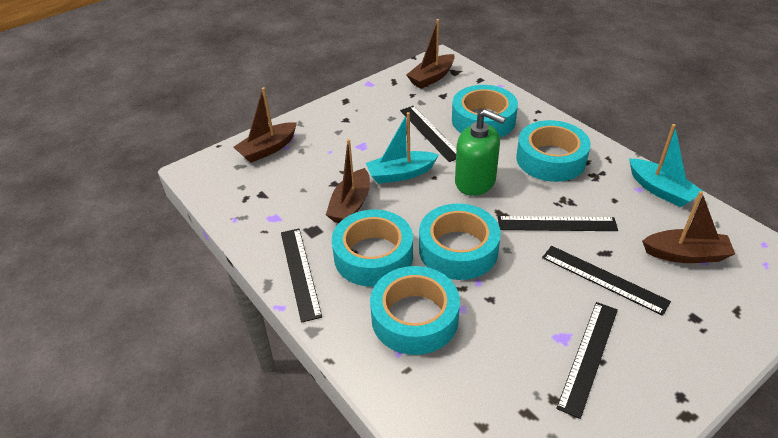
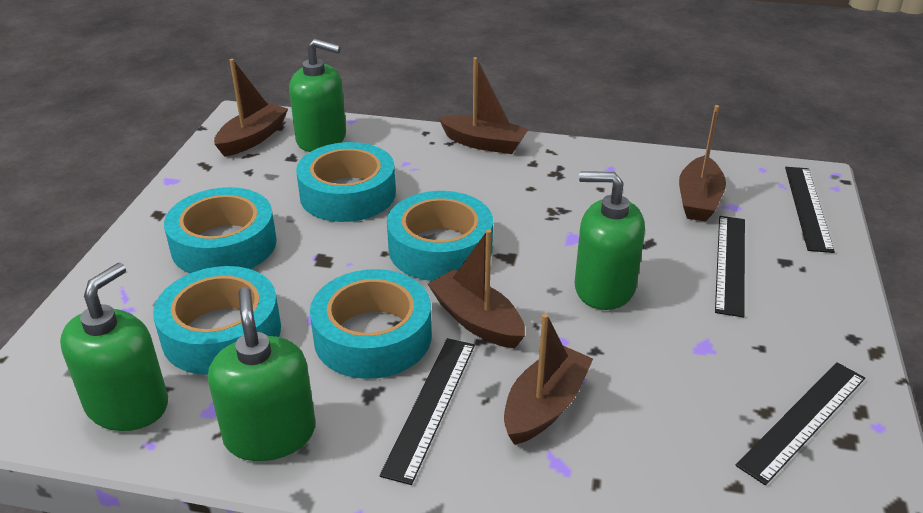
black ruler: [281,228,322,323] [400,106,456,162] [498,216,618,231] [542,246,671,316] [556,302,618,419] = 5 -> [379,338,475,485] [715,216,745,318] [736,362,865,485] [785,167,835,253] = 4
brown boat: [234,87,297,163] [326,139,370,223] [406,19,455,89] [642,191,735,263] = 4 -> [214,59,288,157] [428,229,525,348] [439,57,529,154] [504,313,593,445] [679,105,726,222] = 5
green soap dispenser: [455,109,506,196] = 1 -> [60,263,168,431] [208,287,315,461] [289,39,346,152] [575,171,645,310] = 4
turquoise boat: [366,112,439,184] [629,124,703,207] = 2 -> none = 0

